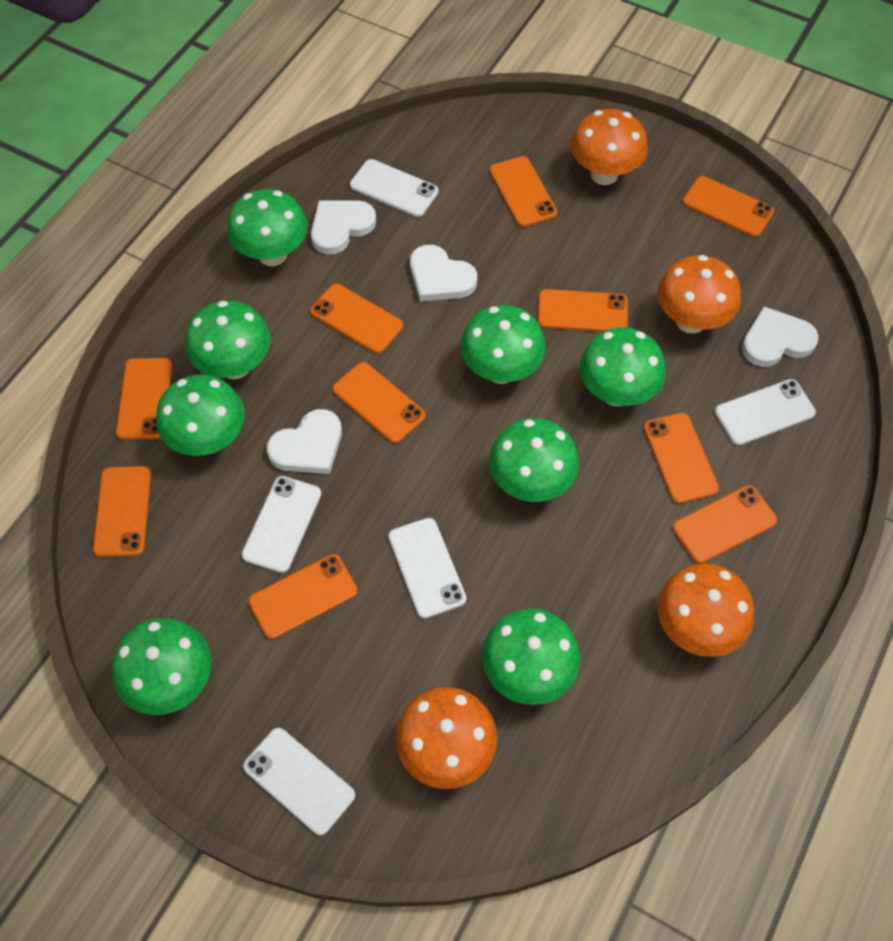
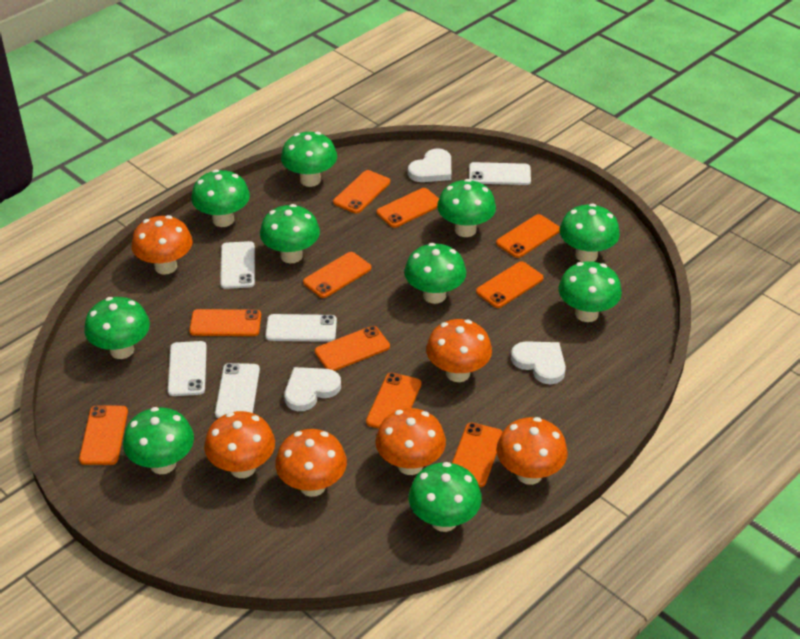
green mushroom: [112,618,211,715] [156,375,245,456] [185,301,271,379] [227,189,308,266] [460,305,546,384] [482,609,580,705] [489,418,579,502] [580,327,666,406] = 8 -> [84,297,150,359] [123,407,194,474] [191,169,250,227] [260,204,320,263] [281,132,337,187] [404,243,466,304] [409,462,482,532] [437,179,496,237] [559,261,622,322] [560,204,620,262] = 10
orange mushroom: [396,687,497,789] [571,109,648,185] [657,255,741,334] [657,563,754,657] = 4 -> [131,215,193,275] [204,411,275,478] [275,429,347,497] [376,408,446,475] [426,319,492,382] [497,417,568,485] = 6
white heart: [267,409,342,474] [311,200,376,255] [410,245,477,301] [742,307,819,367] = 4 -> [284,367,341,411] [408,148,451,182] [511,341,566,384] = 3

